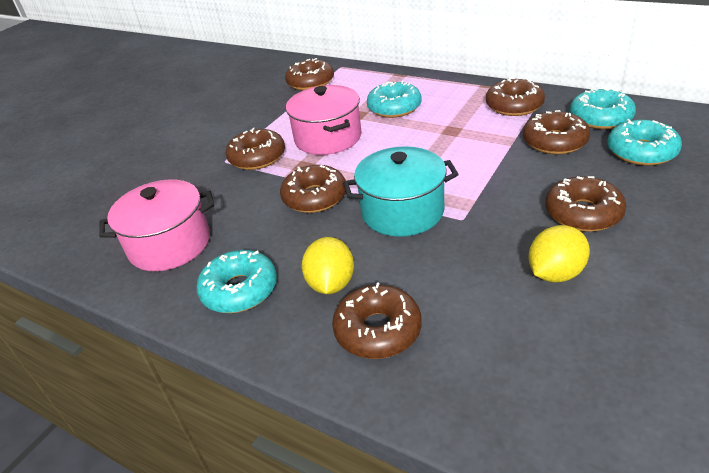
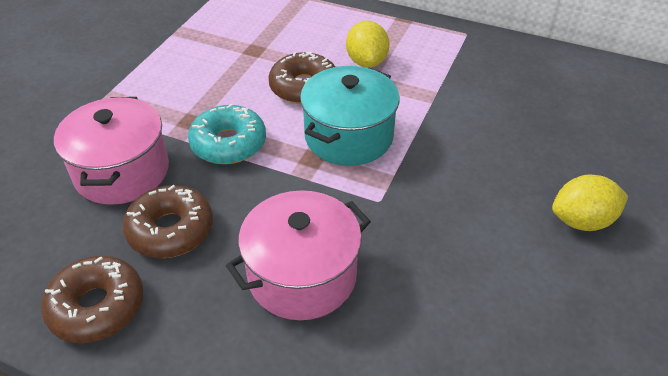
brown donut: [226,128,285,170] [280,165,346,213] [285,58,334,90] [332,283,422,359] [486,77,545,116] [523,110,590,155] [545,176,626,232] = 7 -> [41,255,144,343] [123,185,213,258] [269,52,335,104] = 3
turquoise donut: [197,250,277,313] [367,81,421,118] [570,88,636,129] [607,119,682,166] = 4 -> [188,104,266,164] = 1

